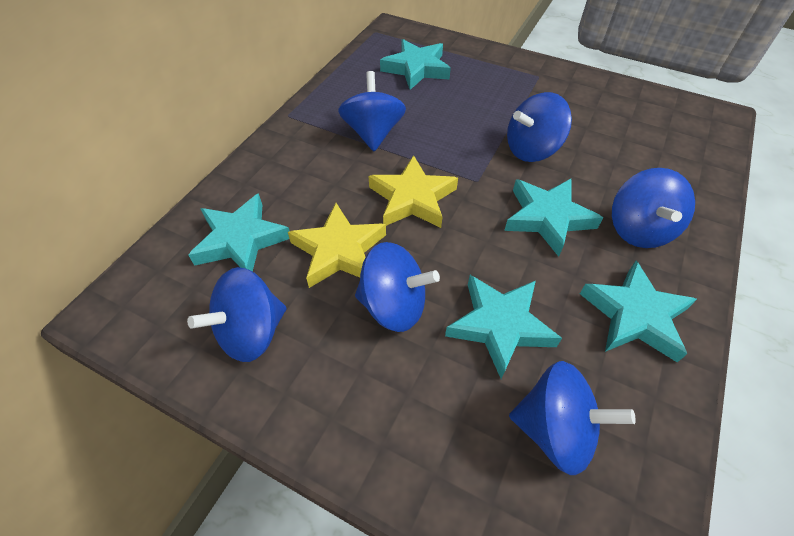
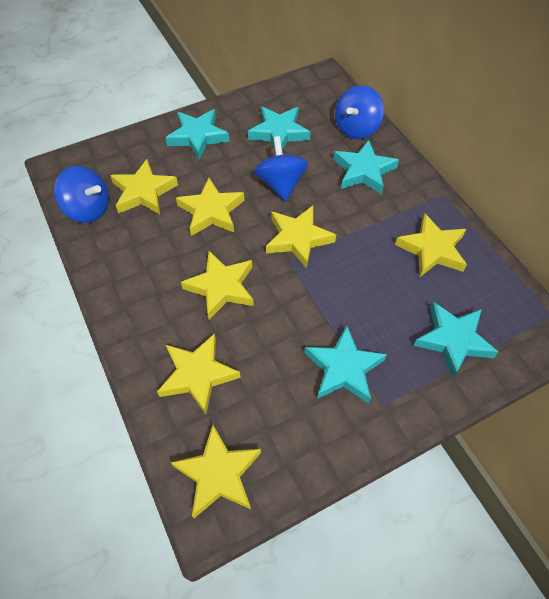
blue spinning top: [187,267,286,362] [338,71,406,151] [355,242,440,332] [507,92,572,162] [509,361,636,475] [612,168,695,248] = 6 -> [54,166,109,223] [254,136,309,201] [335,85,384,139] = 3
yellow star: [288,203,386,288] [368,155,458,228] = 2 -> [110,159,178,214] [157,333,241,414] [171,425,261,518] [176,178,245,236] [181,251,254,320] [266,206,336,269] [395,214,467,277] = 7

